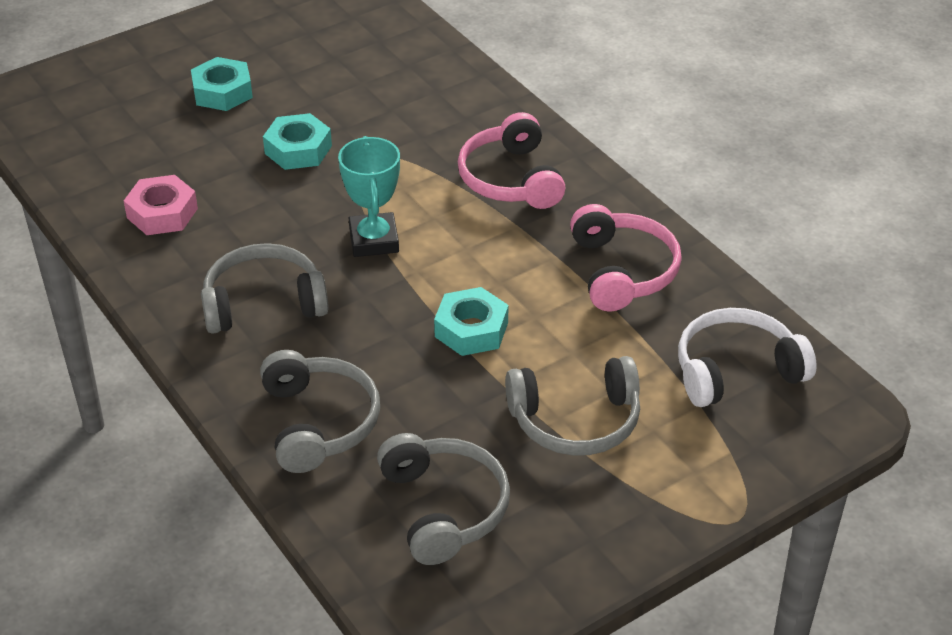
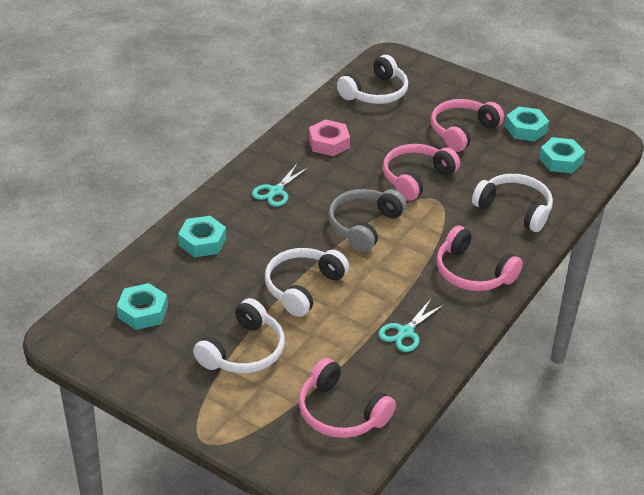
grey headphones: [201,243,329,334] [260,350,380,473] [377,433,510,565] [505,356,640,456] = 4 -> [328,189,406,252] = 1
pink headphones: [458,112,565,209] [570,204,682,311] = 2 -> [299,358,396,438] [383,144,460,201] [431,99,504,152] [437,226,523,291] = 4
turquoise nut: [191,57,253,111] [263,113,332,170] [434,287,509,356] = 3 -> [117,283,168,330] [178,216,226,257] [505,107,549,141] [539,137,585,173] = 4
turquoise scissors: none = 0 -> [252,164,309,207] [378,299,443,352] = 2
turquoise trophy: [338,136,400,257] = 1 -> none = 0
white headphones: [678,308,817,407] = 1 -> [193,298,285,373] [265,248,349,317] [337,55,408,104] [472,174,553,232] = 4

